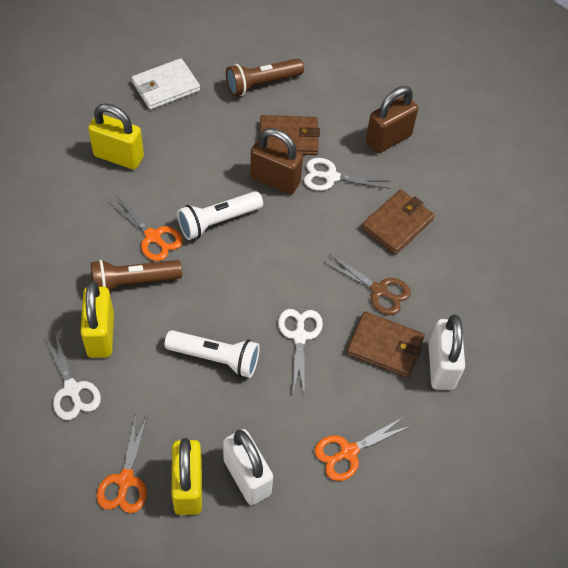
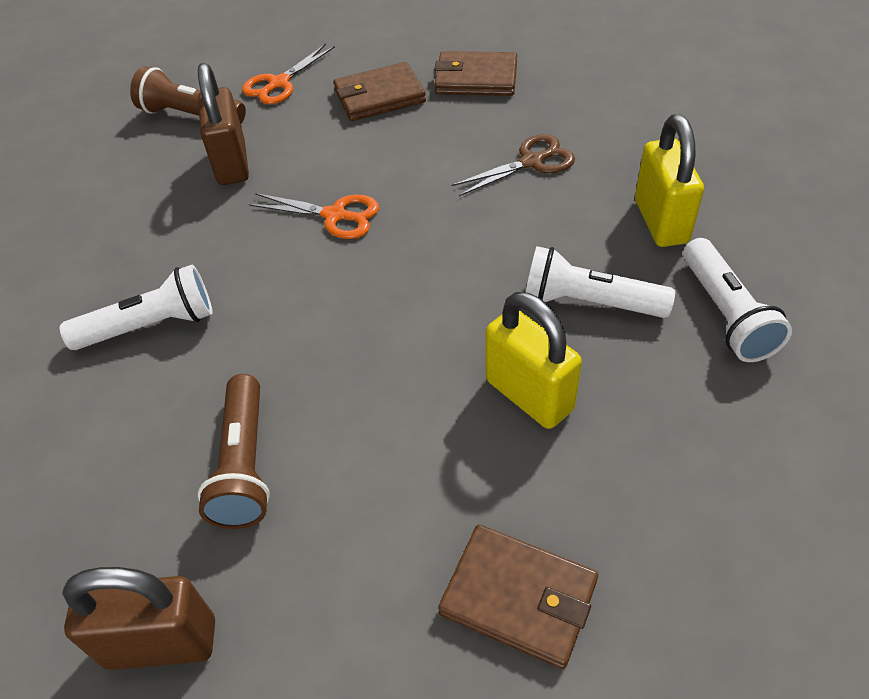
orange scissors: [97,414,148,513] [110,196,183,261] [315,416,410,481] = 3 -> [242,44,335,105] [249,193,379,239] = 2
white flashlight: [164,330,260,378] [177,191,263,240] = 2 -> [60,265,213,350] [525,246,675,318] [683,238,792,362] = 3
white padlock: [223,429,273,505] [429,314,465,390] = 2 -> none = 0
white scissors: [44,332,101,420] [278,309,323,393] [304,158,390,191] = 3 -> none = 0
white wallet: [132,58,200,110] = 1 -> none = 0
yellow padlock: [81,281,114,358] [88,103,144,169] [172,438,202,515] = 3 -> [486,292,582,429] [635,114,704,247] = 2

